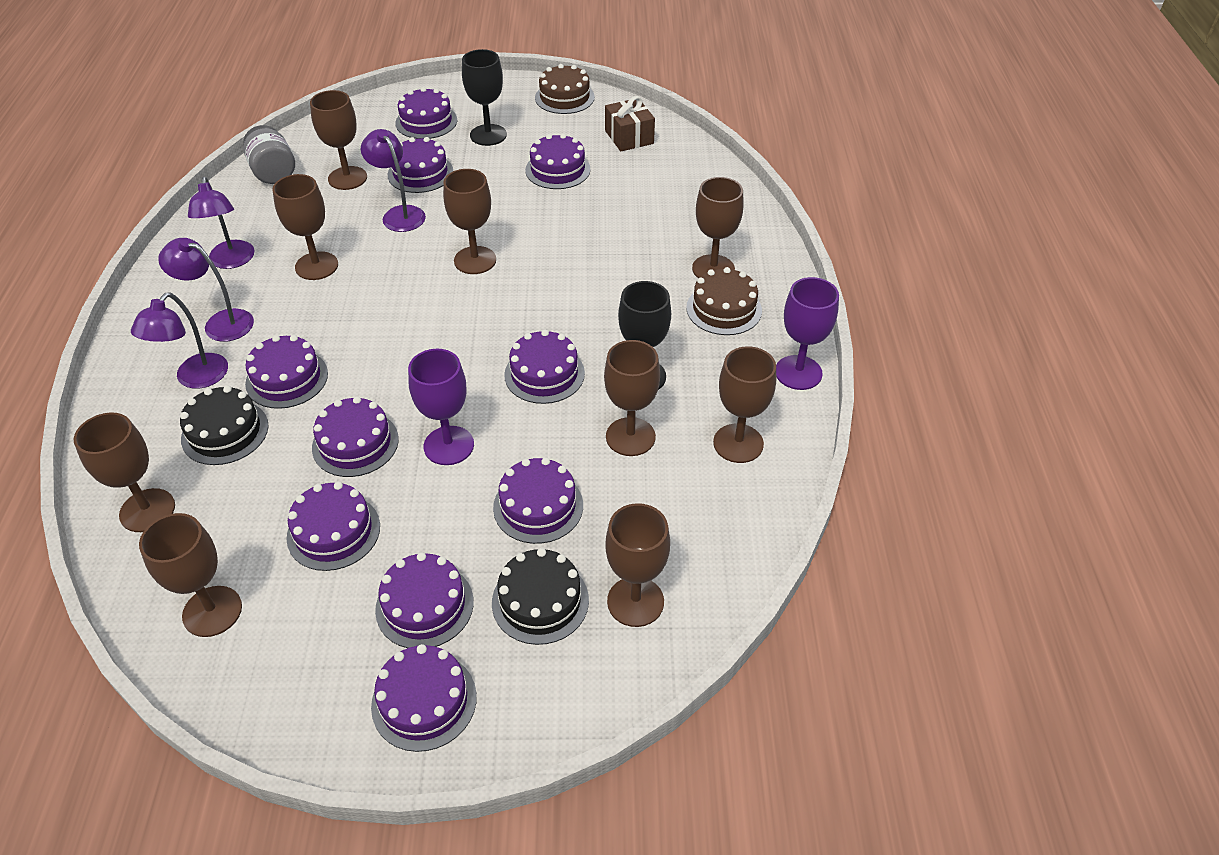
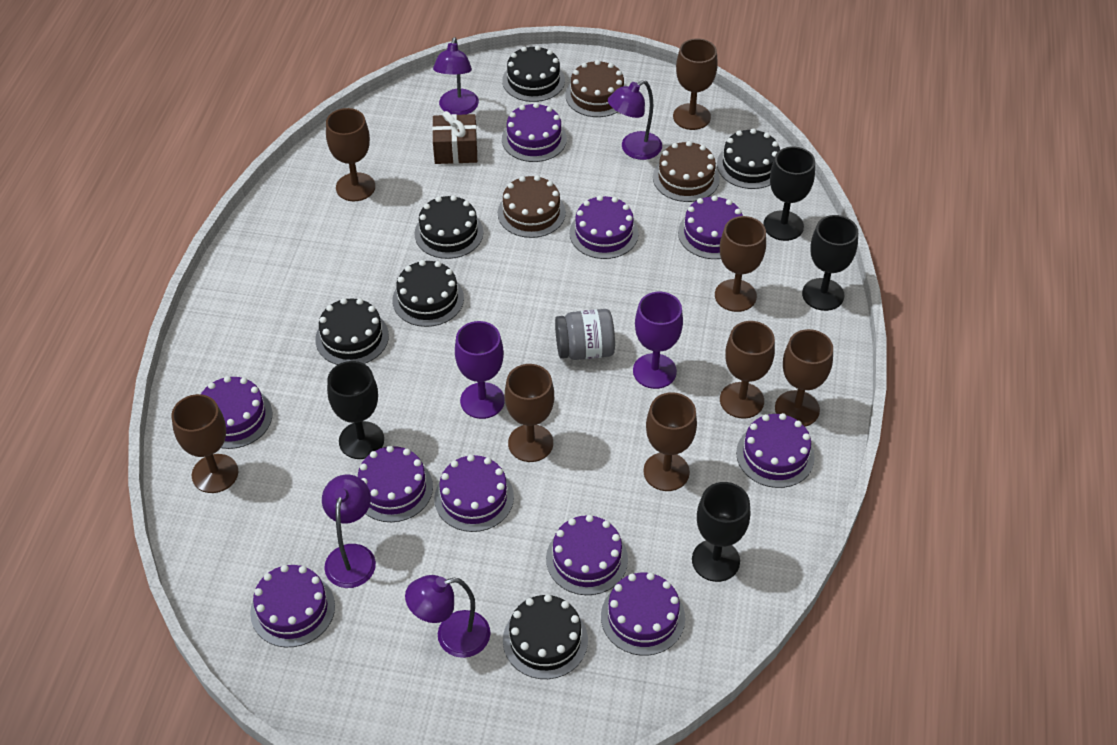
black cake: [180,386,269,465] [492,548,589,645] = 2 -> [315,298,389,365] [392,260,464,327] [414,195,484,259] [502,45,565,102] [503,594,588,679] [717,128,780,189] = 6
black goblet: [462,49,507,146] [618,281,671,390] = 2 -> [327,361,384,459] [692,482,750,582] [763,146,815,241] [802,215,858,311] = 4
brown cake: [535,64,595,114] [686,267,762,335] = 2 -> [498,175,566,238] [565,60,625,117] [653,141,720,202] = 3
brown goblet: [74,413,175,532] [139,513,242,637] [272,174,338,280] [310,90,367,190] [443,169,496,274] [604,340,660,456] [605,503,670,627] [692,177,744,278] [713,346,776,463] = 9 -> [171,394,238,493] [326,108,375,201] [505,364,554,462] [643,392,697,491] [673,38,718,130] [715,216,766,312] [720,321,775,419] [775,329,833,426] = 8

